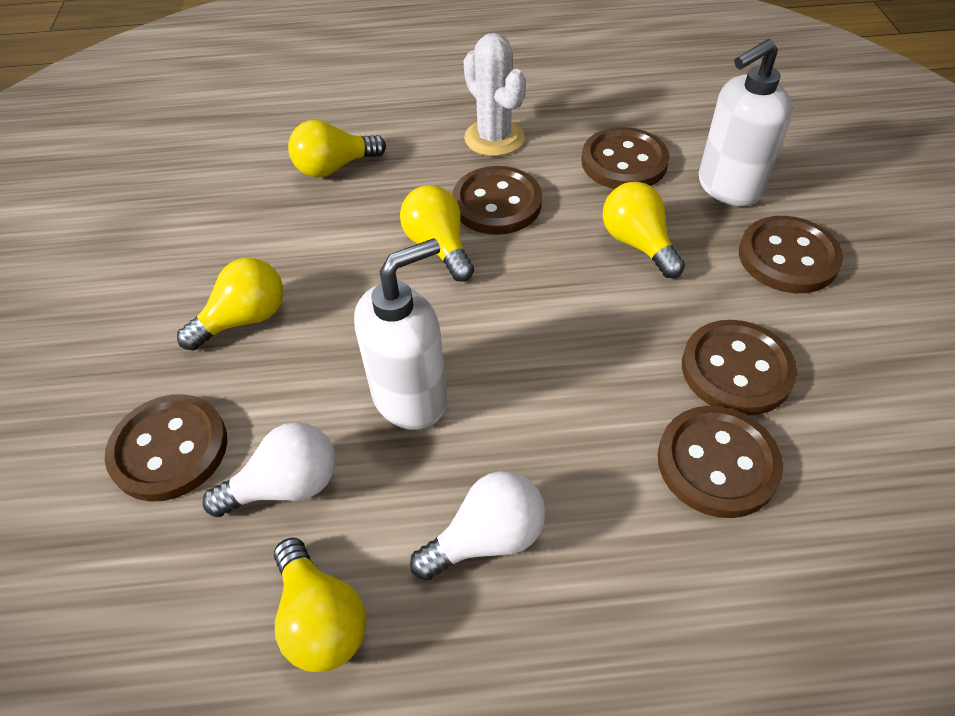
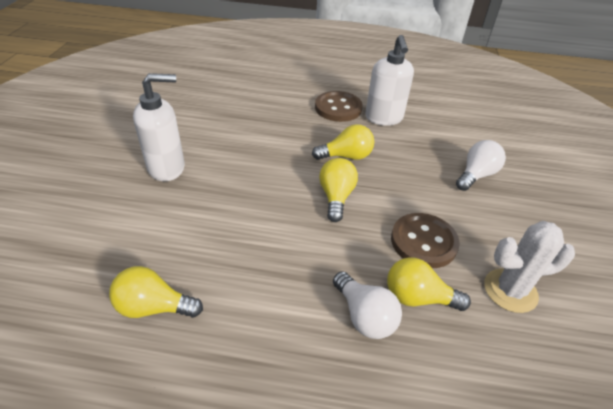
brown button: [105,394,227,502] [452,166,542,235] [582,127,670,189] [658,406,783,518] [682,320,797,415] [739,216,843,293] = 6 -> [315,91,363,122] [391,213,460,268] = 2
yellow light bulb: [177,258,283,351] [274,538,366,672] [288,120,386,177] [400,185,474,281] [603,182,685,278] = 5 -> [109,266,203,318] [312,124,374,160] [319,158,358,222] [387,257,471,311] = 4

